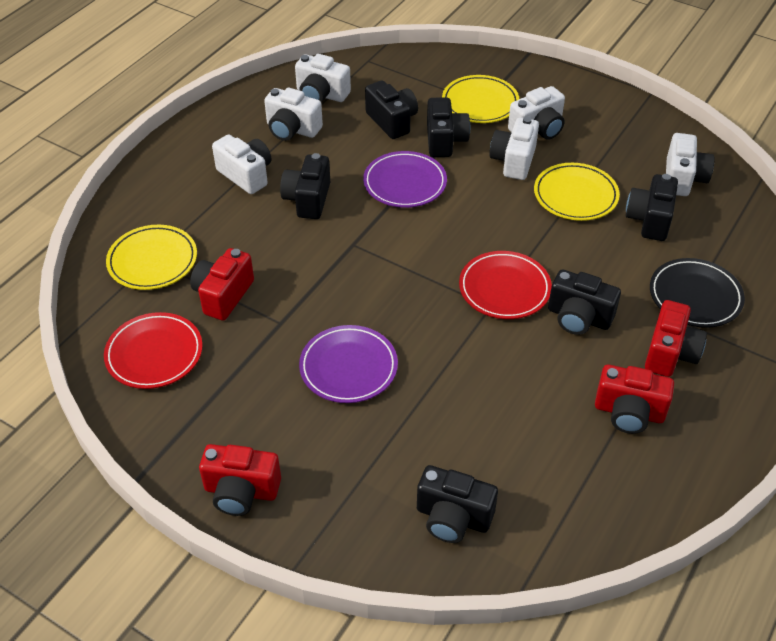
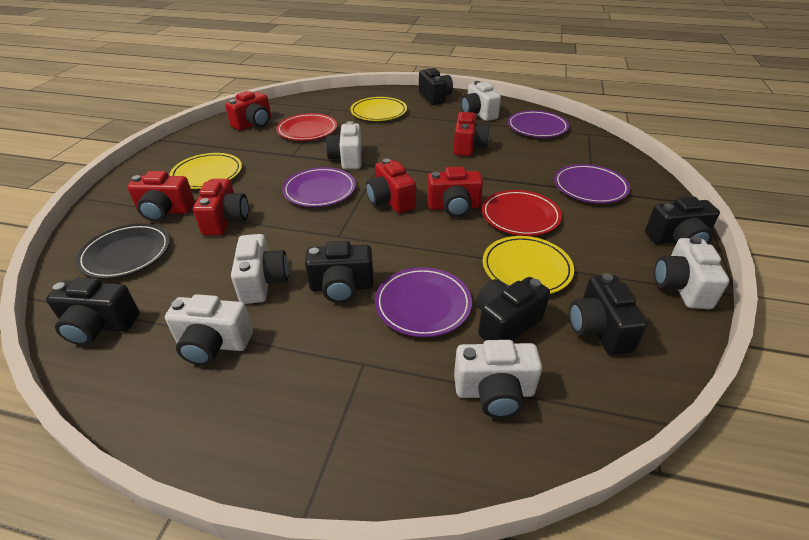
purple plate: [299,325,398,403] [363,151,447,208] = 2 -> [282,167,356,207] [375,267,472,337] [508,110,569,138] [554,164,630,204] = 4
red camera: [190,248,254,321] [199,444,281,516] [595,365,674,434] [645,300,707,377] = 4 -> [127,171,195,222] [193,179,249,236] [225,91,271,131] [366,159,416,213] [427,167,483,217] [454,112,490,156] = 6

